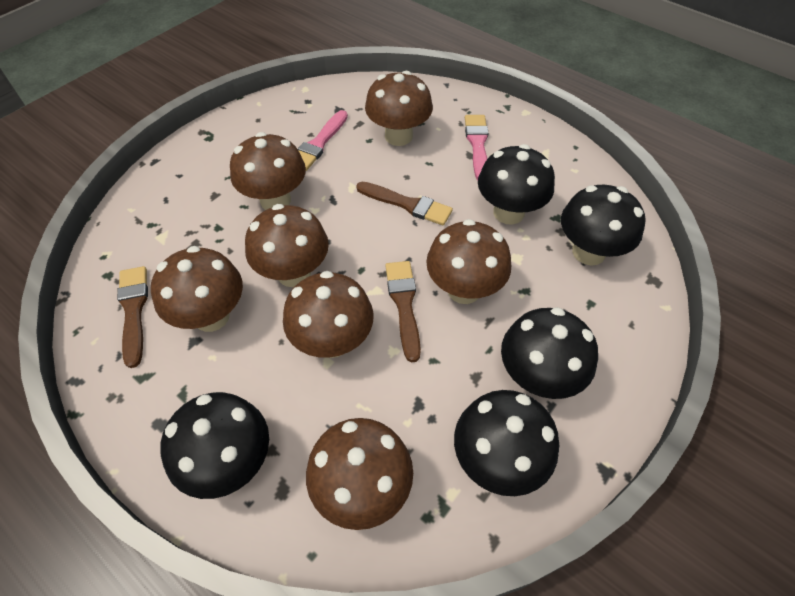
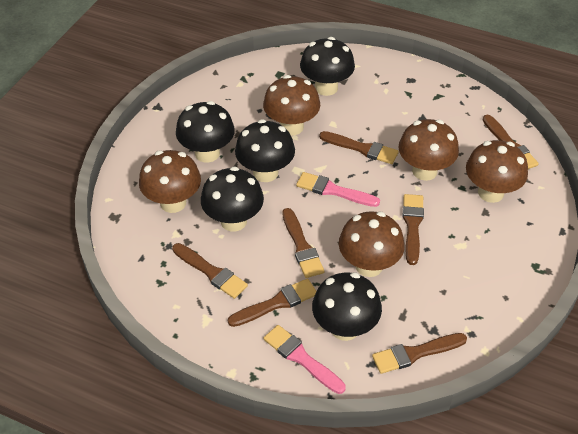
brown brush: [117,266,148,368] [356,182,453,225] [385,261,421,362] = 3 -> [172,243,248,299] [228,279,316,327] [282,208,325,278] [319,131,399,164] [372,333,467,374] [403,194,424,265] [483,115,539,169] = 7
brown mushroom: [151,246,243,332] [230,132,306,210] [245,204,329,287] [283,271,374,358] [306,418,413,530] [365,71,433,146] [426,219,511,304] = 7 -> [139,150,201,213] [263,75,320,136] [339,211,405,277] [398,119,459,181] [466,140,528,203] = 5

